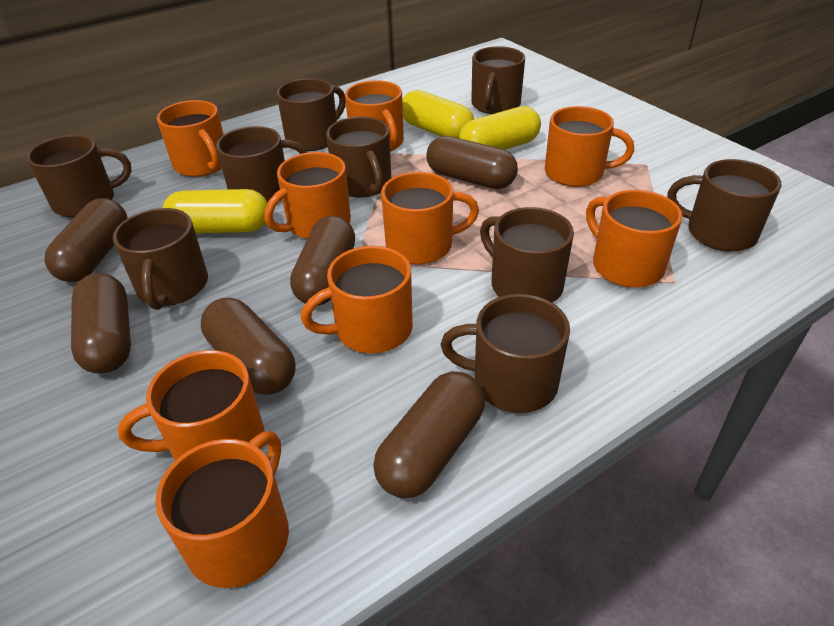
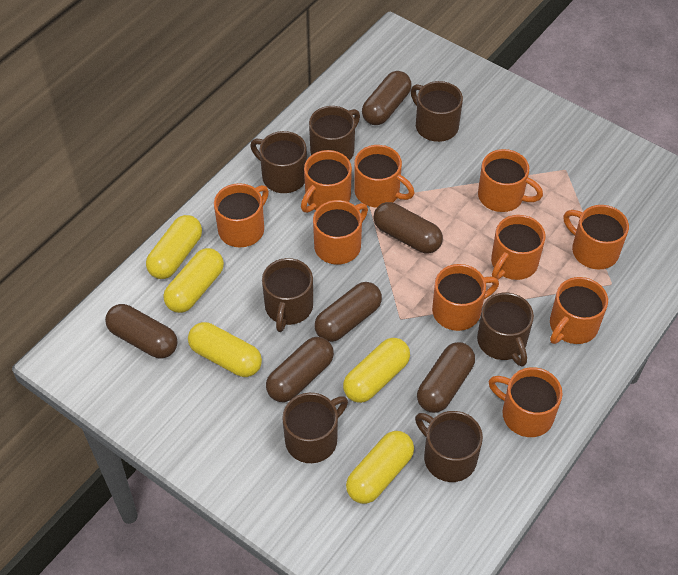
brown mug: [26,135,131,217] [113,208,208,310] [216,126,307,203] [276,78,346,151] [326,116,391,198] [440,294,570,413] [471,46,525,114] [480,207,574,302] [668,159,782,252] = 9 -> [250,131,307,193] [262,258,313,332] [282,393,348,463] [309,106,360,161] [411,81,463,142] [415,411,483,482] [477,292,534,367] = 7
orange mug: [118,350,264,460] [155,431,289,588] [157,100,224,177] [264,152,351,239] [301,246,413,353] [345,80,404,152] [381,172,479,265] [545,106,634,187] [586,190,683,288] = 9 -> [214,183,269,247] [301,150,352,213] [313,200,368,265] [354,145,414,207] [432,264,499,331] [478,149,543,212] [488,367,563,437] [491,215,545,280] [550,277,608,344] [563,205,629,269] = 10
yellow capsule: [163,189,267,233] [402,90,474,138] [459,106,541,150] = 3 -> [146,215,202,279] [163,248,224,313] [188,322,262,377] [343,338,410,403] [346,431,414,504] = 5

